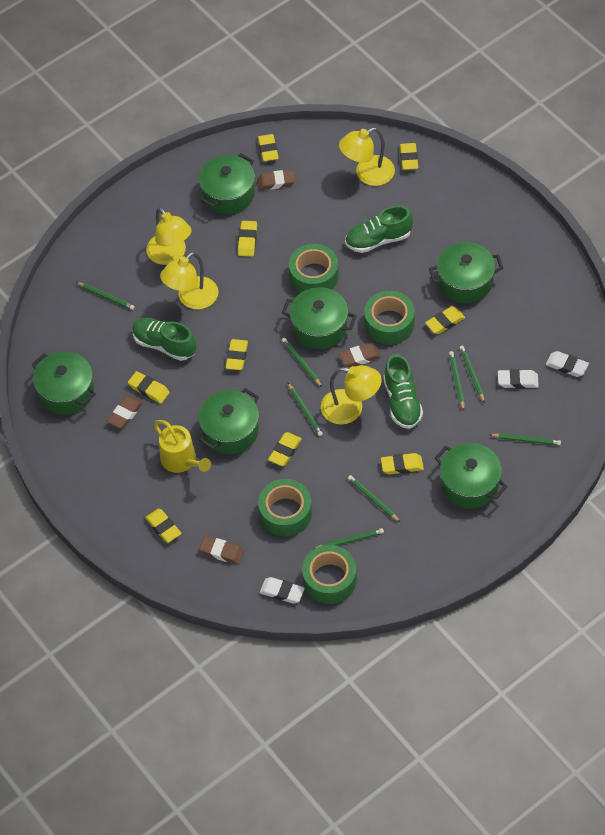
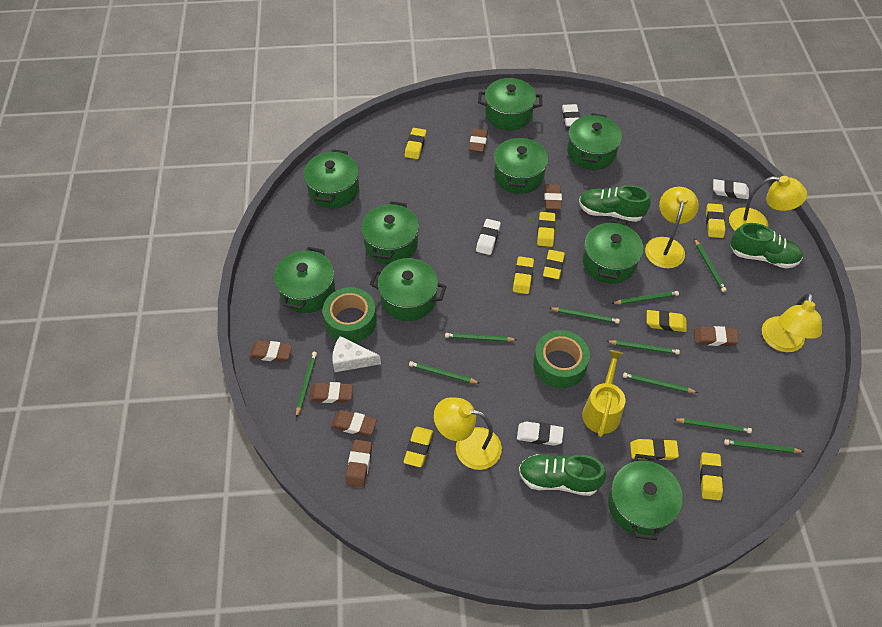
brown eraser: [107,396,143,429] [199,536,244,564] [257,170,296,190] [339,343,381,367] = 4 -> [249,341,292,362] [309,382,353,403] [331,410,377,436] [345,440,372,487] [469,128,488,153] [544,184,562,210] [694,326,739,346] = 7
green pencil: [76,282,135,310] [282,338,322,387] [288,383,323,436] [314,528,384,549] [348,475,400,522] [449,351,465,411] [459,345,485,403] [490,433,561,445] = 8 -> [296,352,317,418] [409,361,479,383] [445,333,517,342] [549,307,620,324] [606,340,680,354] [611,291,679,305] [623,372,698,393] [673,418,752,433] [694,238,727,292] [724,439,804,453] = 10
green pot: [31,352,96,415] [199,153,255,214] [199,388,259,454] [282,287,356,349] [429,242,503,303] [435,443,508,509] = 6 -> [274,247,335,313] [304,149,359,209] [361,201,419,264] [370,258,447,321] [478,78,542,130] [494,135,548,194] [567,113,622,170] [583,219,644,284] [608,454,683,540] = 9
green tape: [258,479,312,537] [289,244,339,293] [302,545,357,604] [364,291,415,345] = 4 -> [323,287,377,343] [533,330,590,389] = 2
white cheese: none = 0 -> [332,336,381,372] = 1
white eraser: [260,577,305,604] [498,369,539,389] [546,351,589,377] = 3 -> [476,219,501,255] [517,422,564,446] [562,104,580,127] [713,179,749,199] = 4

